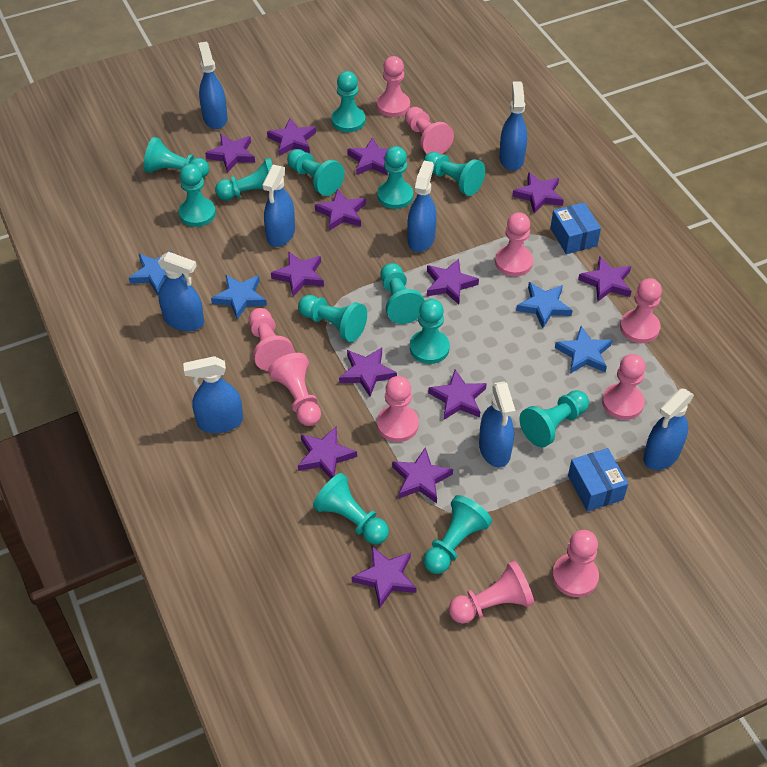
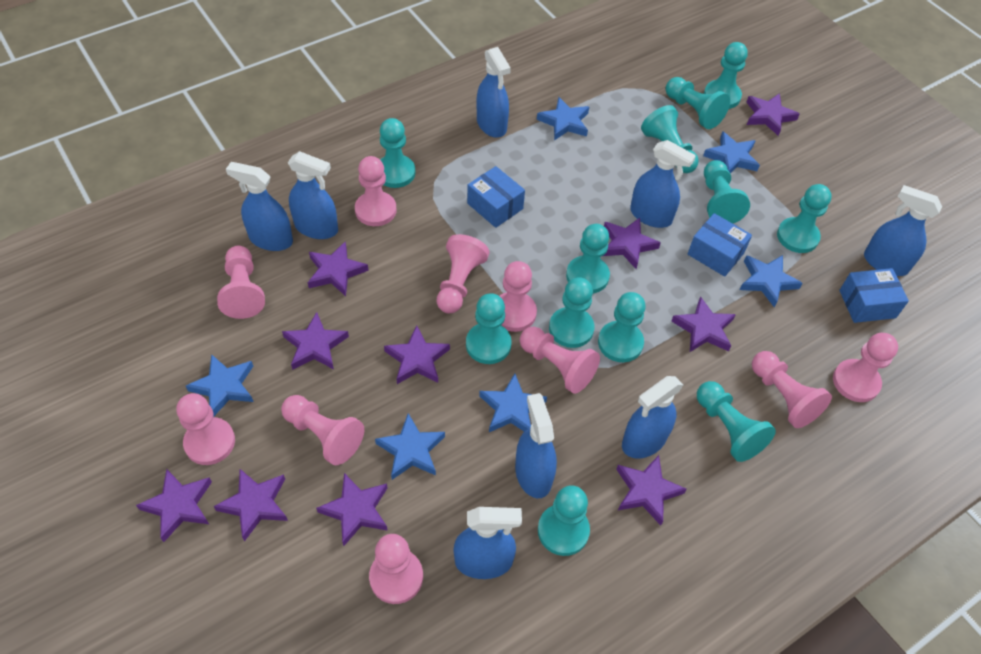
blue box: [550,202,601,254] [568,448,628,511] = 2 -> [467,166,525,228] [688,213,752,277] [839,268,909,323] = 3
blue star: [129,250,184,295] [211,274,267,320] [516,282,573,328] [555,326,612,374] = 4 -> [186,354,253,417] [375,413,445,480] [479,373,547,432] [537,97,589,141] [703,131,760,173] [740,255,803,308] = 6
purple star: [205,134,255,173] [267,118,316,156] [271,251,324,296] [298,426,357,479] [315,189,366,231] [339,348,397,397] [347,137,389,175] [352,546,417,608] [392,447,453,503] [427,259,479,304] [428,370,487,420] [512,172,564,213] [578,256,631,301] = 13 -> [136,469,212,542] [214,469,288,541] [282,312,349,370] [308,241,369,296] [316,473,388,546] [384,325,450,384] [603,218,661,269] [616,455,687,526] [671,296,736,352] [746,93,800,136] = 10
turquoise pawn: [144,137,209,178] [179,164,216,227] [215,158,273,201] [287,149,345,196] [298,295,367,342] [313,473,389,544] [331,71,365,132] [377,146,413,209] [381,263,425,324] [410,299,450,364] [423,152,485,196] [424,495,492,574] [520,390,589,447] = 13 -> [380,118,416,188] [466,293,512,364] [538,485,590,556] [549,277,594,348] [566,224,610,293] [598,292,646,362] [641,105,699,173] [665,77,730,129] [697,381,776,462] [704,42,748,109] [704,160,750,223] [777,184,832,253] = 12

